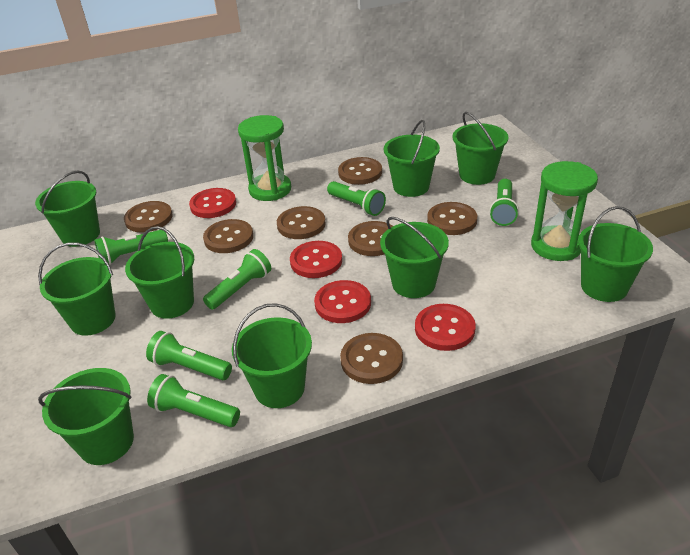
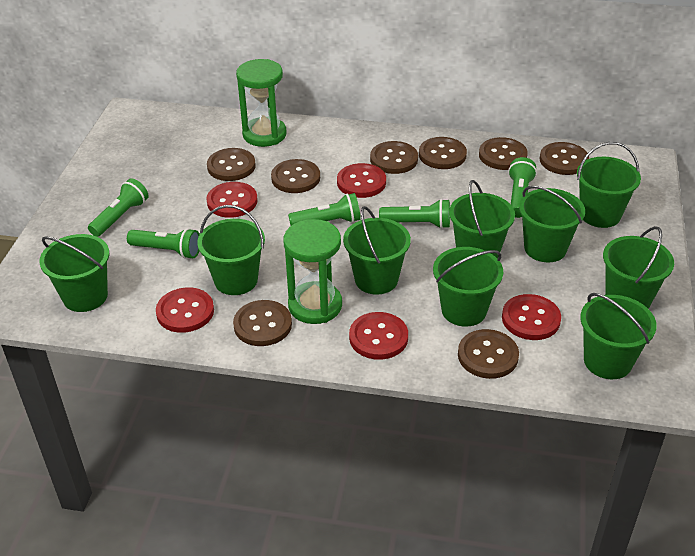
brown button: [124,201,173,232] [203,219,253,253] [277,206,326,239] [338,157,382,185] [340,333,403,384] [348,221,393,256] [427,202,477,235] = 7 -> [207,148,256,181] [233,300,292,346] [271,159,320,193] [370,141,418,174] [419,137,467,169] [458,329,519,379] [479,137,528,170] [540,142,589,175] = 8
green flashlight: [94,230,168,265] [146,331,232,380] [147,374,240,427] [203,249,271,310] [327,181,386,216] [489,179,519,226] = 6 -> [88,178,149,237] [127,228,200,259] [288,193,361,226] [379,199,450,229] [508,157,537,218] = 5
red button: [189,188,236,218] [290,241,342,278] [314,280,371,323] [415,304,476,351] = 4 -> [156,287,214,333] [206,182,258,218] [337,163,386,198] [349,312,408,360] [502,294,561,340] = 5

